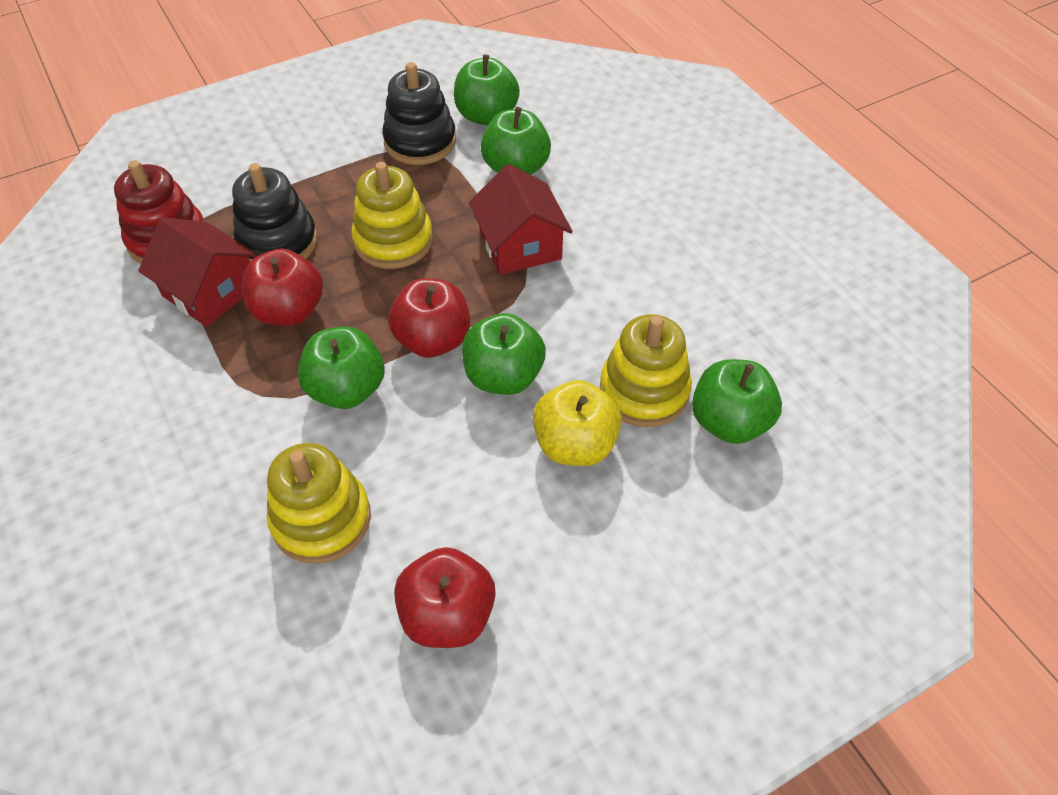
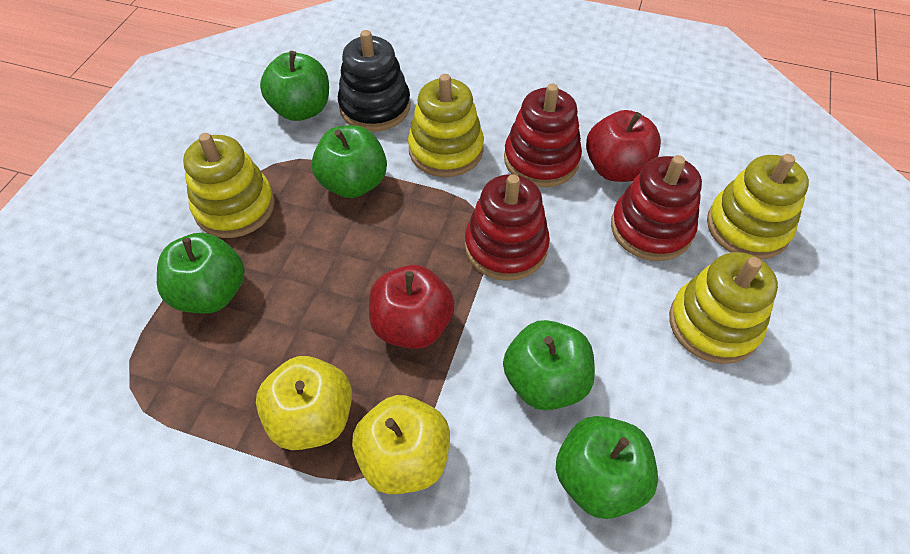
black stacking toy: [232,163,317,262] [382,62,456,165] = 2 -> [338,30,411,131] = 1
red apple: [242,248,323,326] [388,278,470,358] [394,547,496,648] = 3 -> [369,265,455,349] [586,110,661,182] = 2
red house: [138,217,258,327] [469,164,573,275] = 2 -> none = 0
red stacking toy: [114,160,203,264] = 1 -> [465,174,550,281] [504,84,582,187] [611,155,702,261] = 3
yellow apple: [533,380,622,466] = 1 -> [256,356,352,450] [352,395,450,494] = 2
yellow stacking toy: [267,443,371,564] [351,162,433,269] [600,314,692,427] = 3 -> [183,133,275,238] [408,74,484,177] [669,252,778,364] [707,154,809,259] = 4

